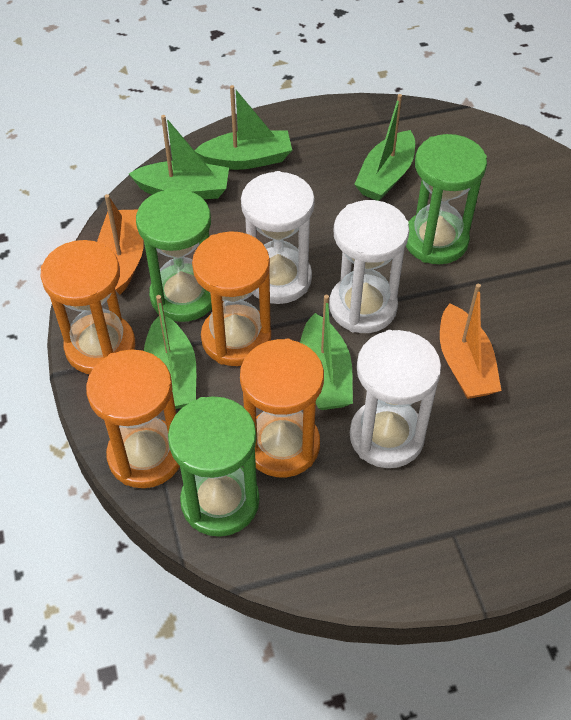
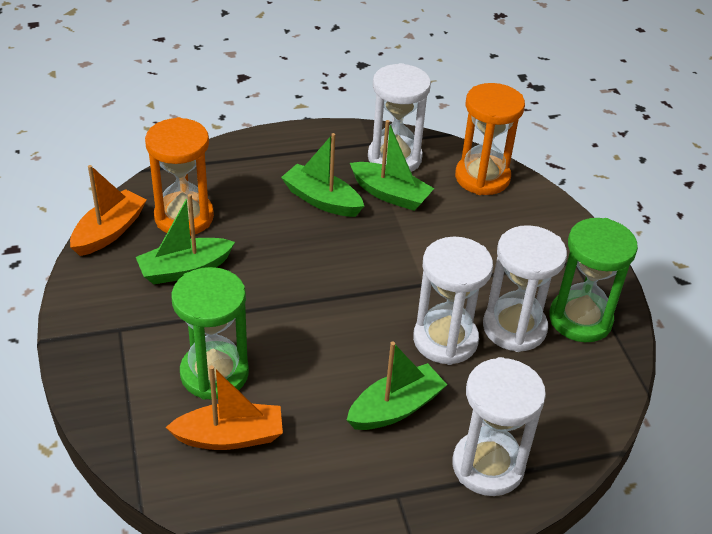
green boat: [129,115,229,199] [144,295,196,409] [194,85,292,170] [300,295,353,410] [354,94,415,201] = 5 -> [136,194,235,284] [281,133,364,217] [347,342,447,430] [350,120,434,211] = 4
green hourglass: [136,188,212,322] [168,396,259,537] [406,134,487,264] = 3 -> [171,267,249,400] [549,218,638,342] = 2
orange hourglass: [41,240,135,374] [86,349,180,488] [192,231,271,366] [240,339,324,477] = 4 -> [145,117,214,236] [455,83,525,195] = 2
white hourglass: [241,171,315,304] [329,200,409,333] [350,330,441,468] = 3 -> [368,63,431,172] [413,237,493,365] [453,357,546,496] [483,225,567,352] = 4

